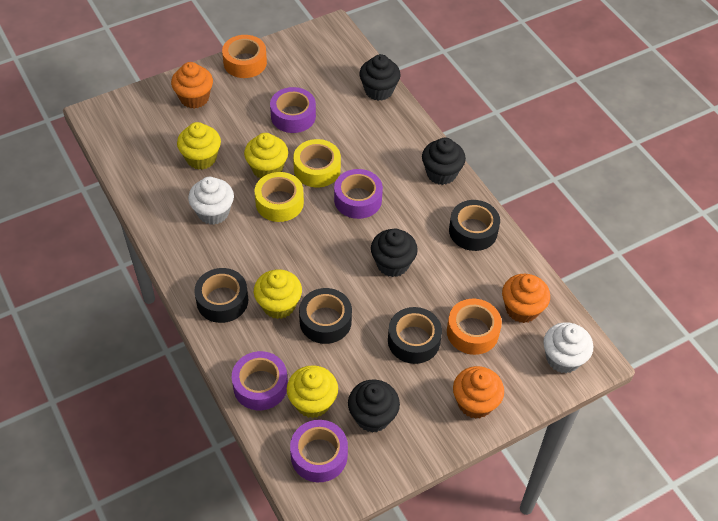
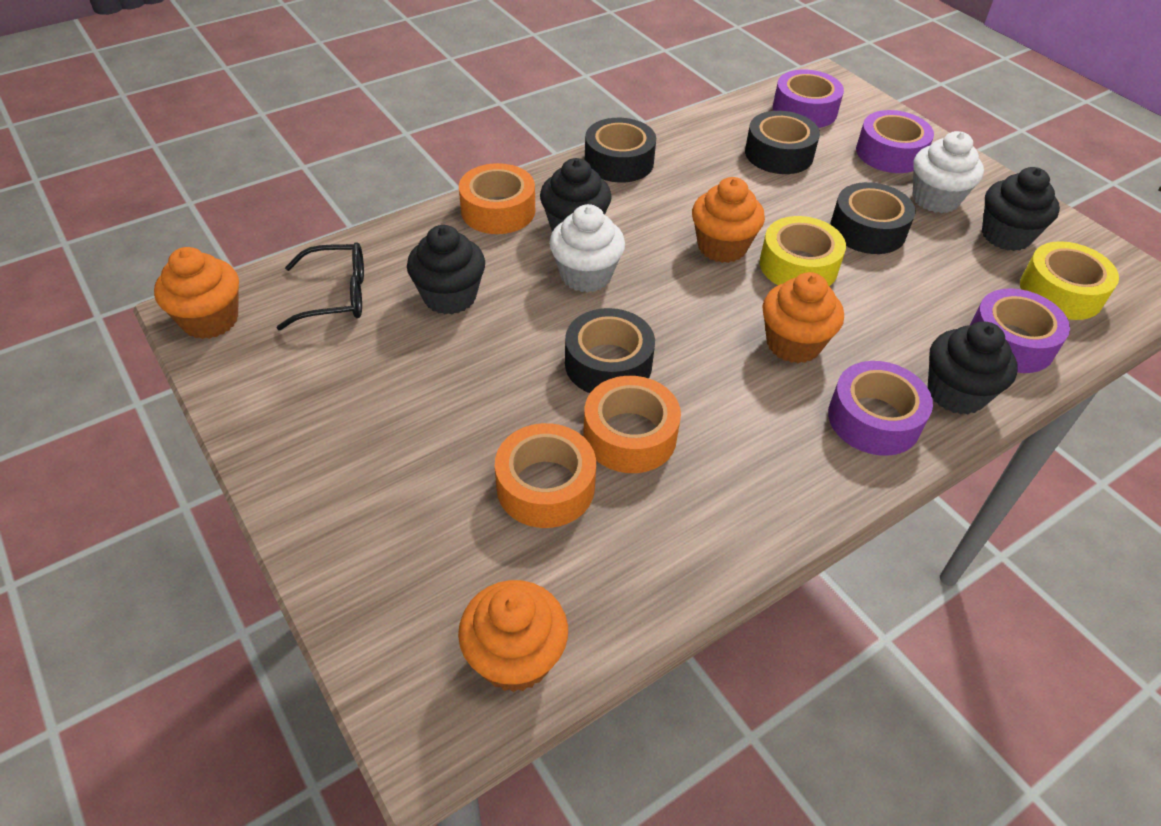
black glasses: none = 0 -> [277,242,364,330] = 1
orange cupcake: [171,62,213,109] [453,366,504,419] [502,274,550,323] = 3 -> [154,247,239,339] [458,580,568,692] [692,177,765,263] [762,272,844,363] = 4
orange tape: [222,35,267,78] [447,299,502,355] = 2 -> [459,163,535,234] [495,423,596,528] [584,376,681,473] = 3
yellow cupcake: [177,122,221,170] [244,133,288,179] [254,269,302,319] [287,365,338,418] = 4 -> none = 0

